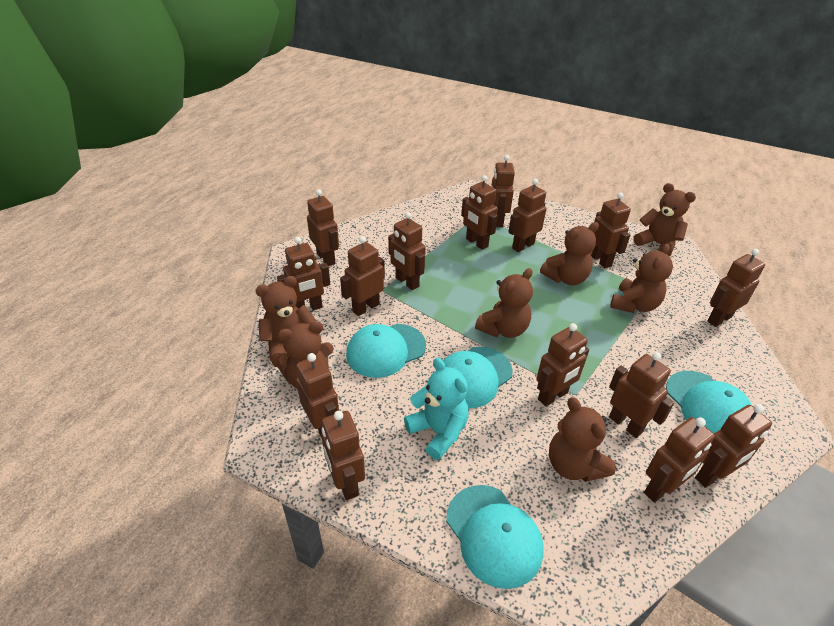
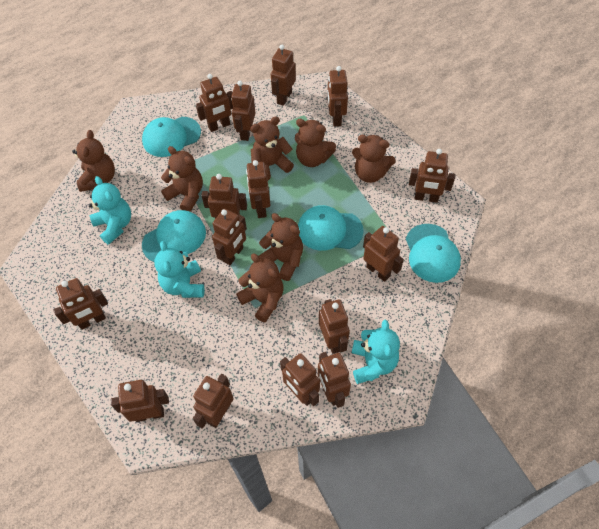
turquoise teddy bear: [404,358,468,460] = 1 -> [89,176,131,245] [154,241,204,298] [352,320,400,384] = 3

